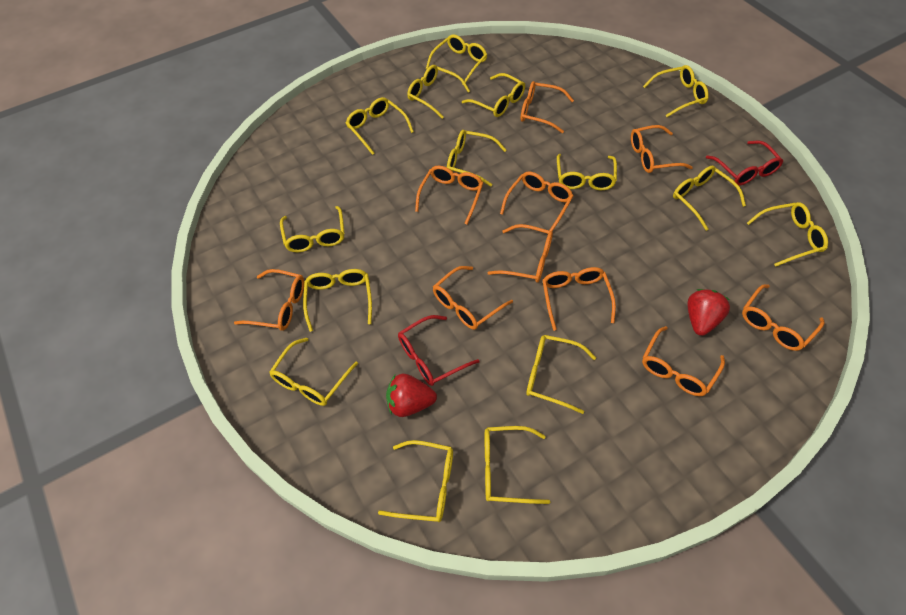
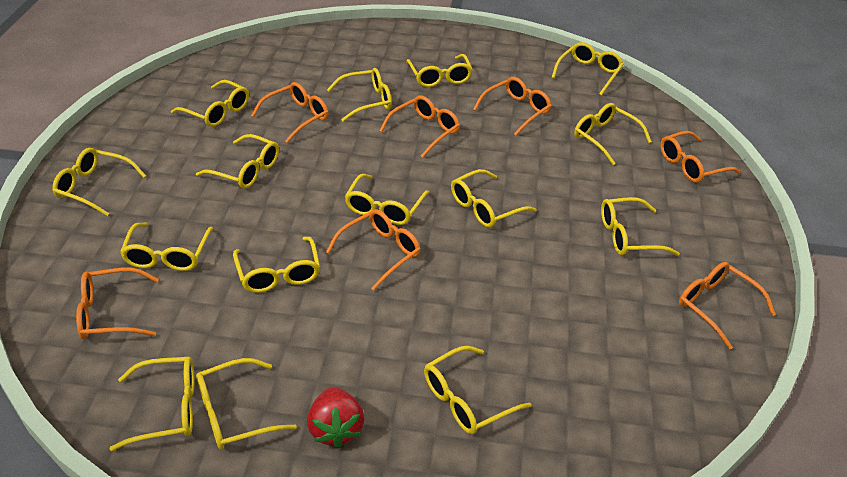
orange glasses: [234,269,304,331] [415,166,483,225] [433,266,513,330] [487,224,553,283] [500,172,573,231] [521,81,574,133] [543,267,616,331] [631,125,693,173] [642,326,725,396] [742,284,824,351] = 10 -> [76,268,159,339] [251,82,328,143] [326,209,421,291] [380,96,460,158] [473,77,552,135] [660,131,740,183] [679,262,776,350] = 7
red glasses: [398,315,480,386] [706,141,783,186] = 2 -> none = 0
red strawberry: [386,374,437,417] [687,289,730,336] = 2 -> [307,387,365,448] = 1

